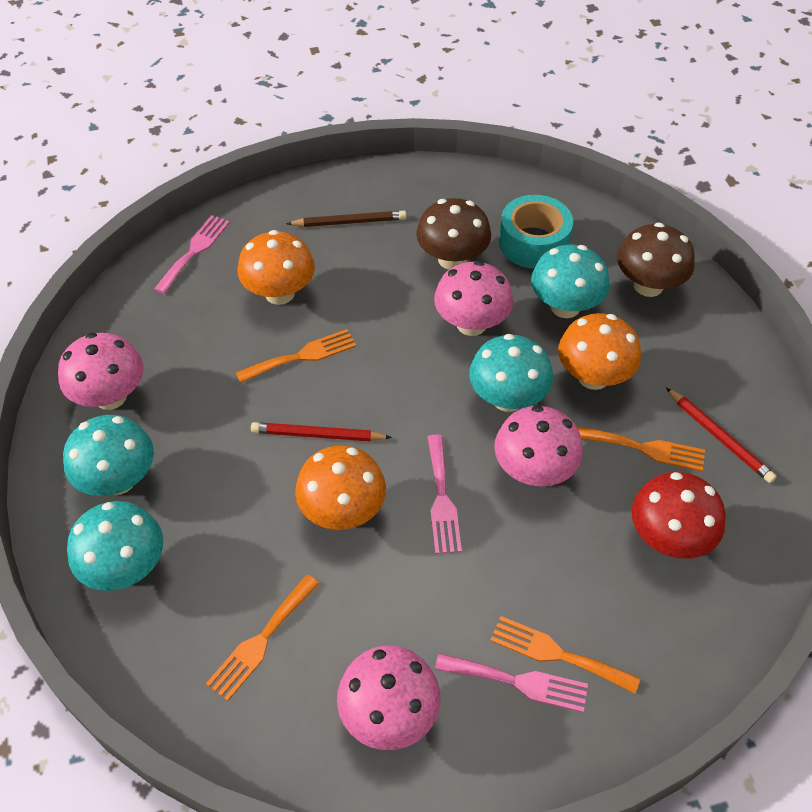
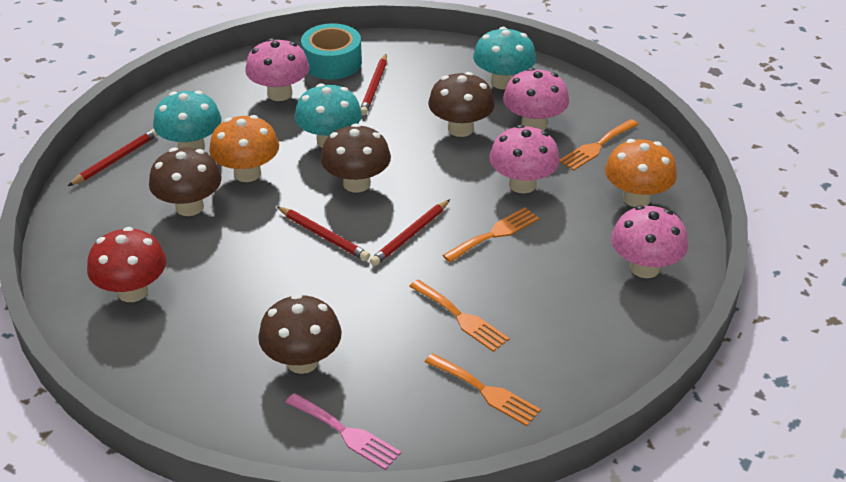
brown mushroom: [416,198,491,270] [617,223,695,297] = 2 -> [149,147,222,216] [258,294,342,374] [320,123,391,193] [428,72,495,137] = 4
brown pencil: [286,211,407,227] = 1 -> none = 0
orange mushroom: [238,230,315,305] [295,446,386,530] [558,313,641,390] = 3 -> [209,115,279,182] [605,139,677,207] = 2
pink fork: [154,215,230,294] [427,434,462,554] [435,653,588,713] = 3 -> [285,393,401,470] = 1
red pencil: [251,422,392,442] [666,388,777,483] = 2 -> [68,128,158,186] [277,206,370,261] [360,54,387,115] [370,199,450,266] = 4
turquoise mushroom: [63,415,154,496] [67,501,163,591] [469,334,553,412] [531,245,610,318] = 4 -> [153,91,221,150] [295,83,362,148] [473,27,536,90] = 3

